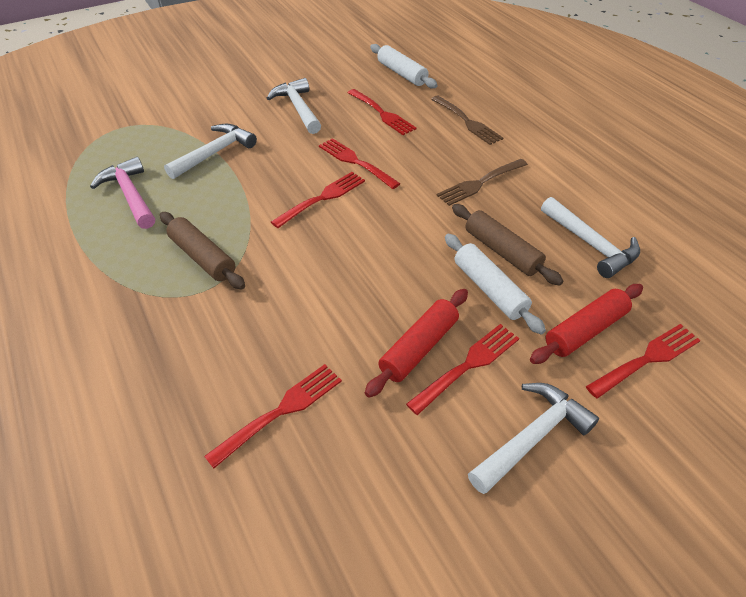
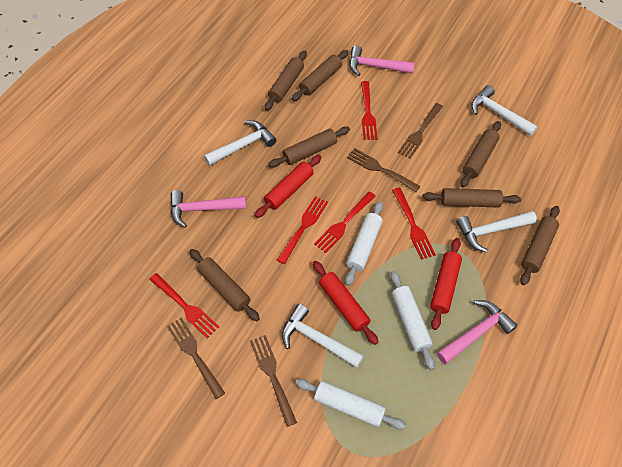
brown fork: [431,96,503,145] [437,159,528,206] = 2 -> [167,318,225,399] [250,335,297,427] [347,148,421,192] [398,103,443,159] = 4
brown rolling pin: [160,212,245,289] [452,204,563,286] = 2 -> [189,249,260,321] [265,51,307,110] [268,127,350,168] [292,50,349,101] [423,188,521,208] [460,121,501,188] [520,206,560,285] = 7
pink hammer: [90,157,155,229] = 1 -> [170,190,246,228] [349,45,415,76] [437,300,518,364] = 3
red fork: [204,364,342,469] [271,172,365,228] [319,138,401,189] [347,89,416,135] [406,324,519,415] [586,324,701,399] = 6 -> [149,273,219,338] [277,196,328,264] [314,191,376,253] [361,81,378,140] [392,188,436,260] = 5
red rolling pin: [365,289,468,398] [530,284,643,364] = 2 -> [255,155,321,218] [313,261,378,345] [430,238,462,330] = 3
white rolling pin: [370,44,438,88] [445,234,546,335] = 2 -> [295,379,406,430] [345,201,383,286] [390,271,435,370] = 3

